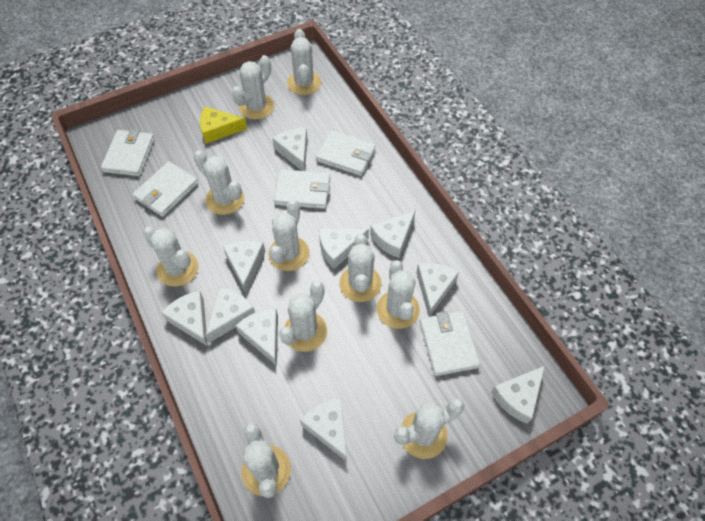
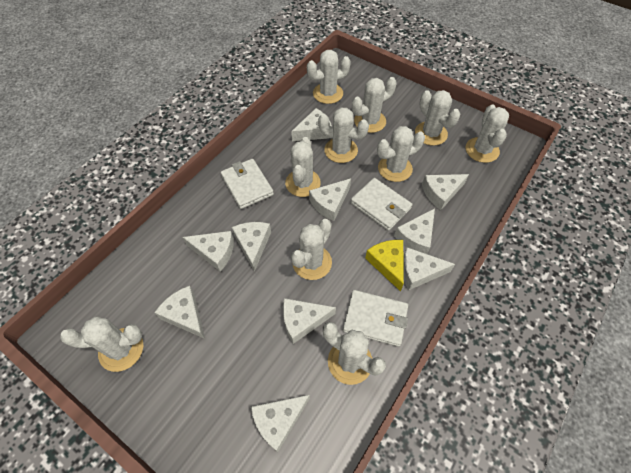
white wallet: [101,129,155,176] [133,161,198,217] [274,169,330,209] [315,130,376,176] [420,311,480,376] = 5 -> [221,159,274,209] [343,290,408,347] [351,178,412,231] = 3

